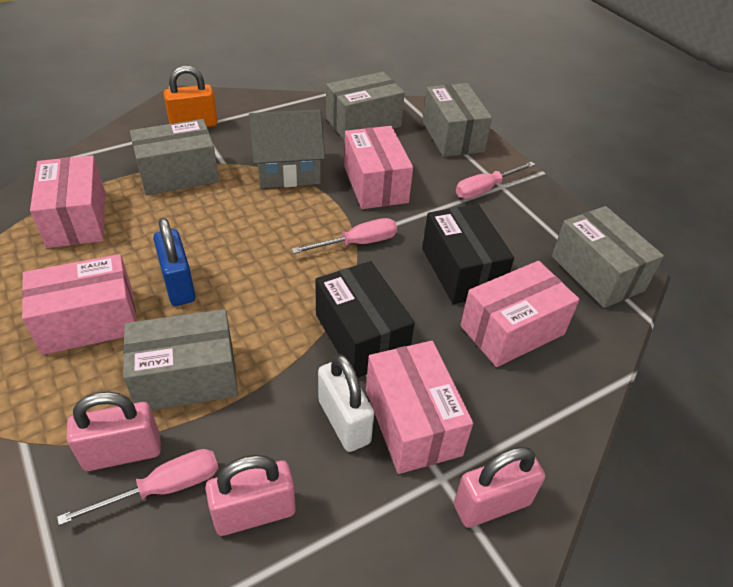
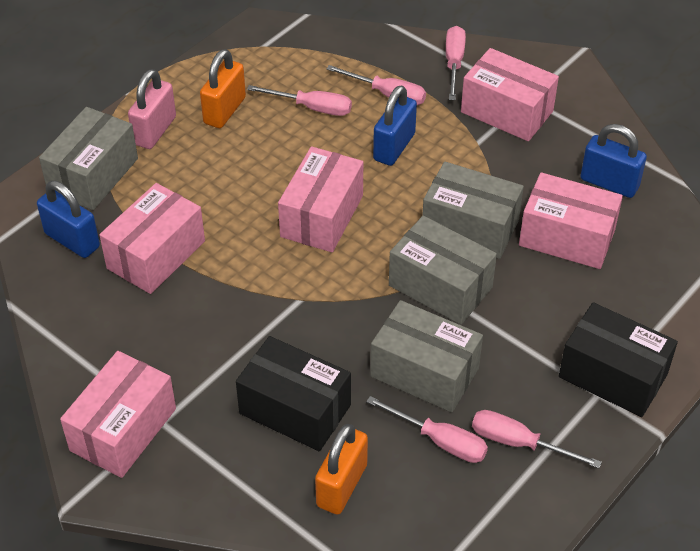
blue padlock: [153,218,196,306] = 1 -> [37,181,100,258] [373,85,417,166] [581,124,647,198] = 3
grey box: [123,309,238,410] [130,119,219,195] [326,72,405,141] [422,83,492,157] [552,206,664,308] = 5 -> [39,107,138,210] [370,300,483,412] [389,216,497,325] [422,162,524,259] = 4
grey house: [249,109,325,188] = 1 -> none = 0
orange padlock: [163,66,218,127] = 1 -> [200,49,246,128] [315,424,368,515] = 2
pink padlock: [66,392,161,471] [205,455,296,536] [454,447,545,528] = 3 -> [128,69,176,149] = 1
pink screwdriver: [57,449,218,526] [292,218,397,254] [456,162,535,199] = 3 -> [247,85,352,116] [326,65,426,105] [366,396,488,463] [446,26,466,100] [472,410,602,468] = 5
white padlock: [318,354,374,452] = 1 -> none = 0

